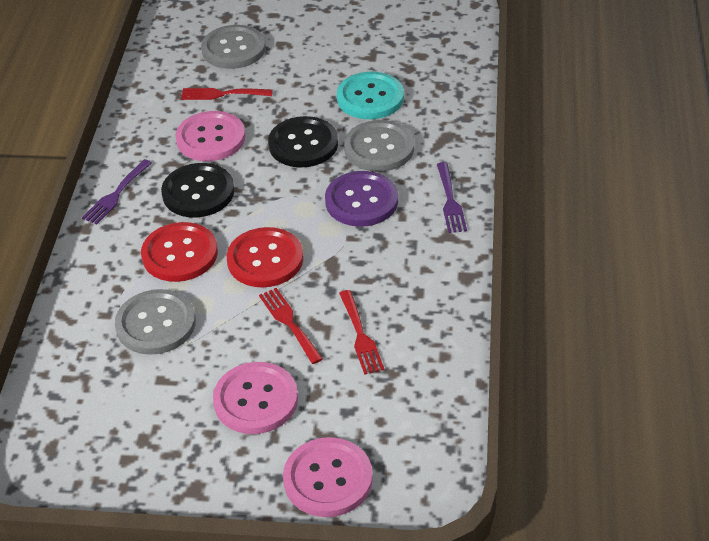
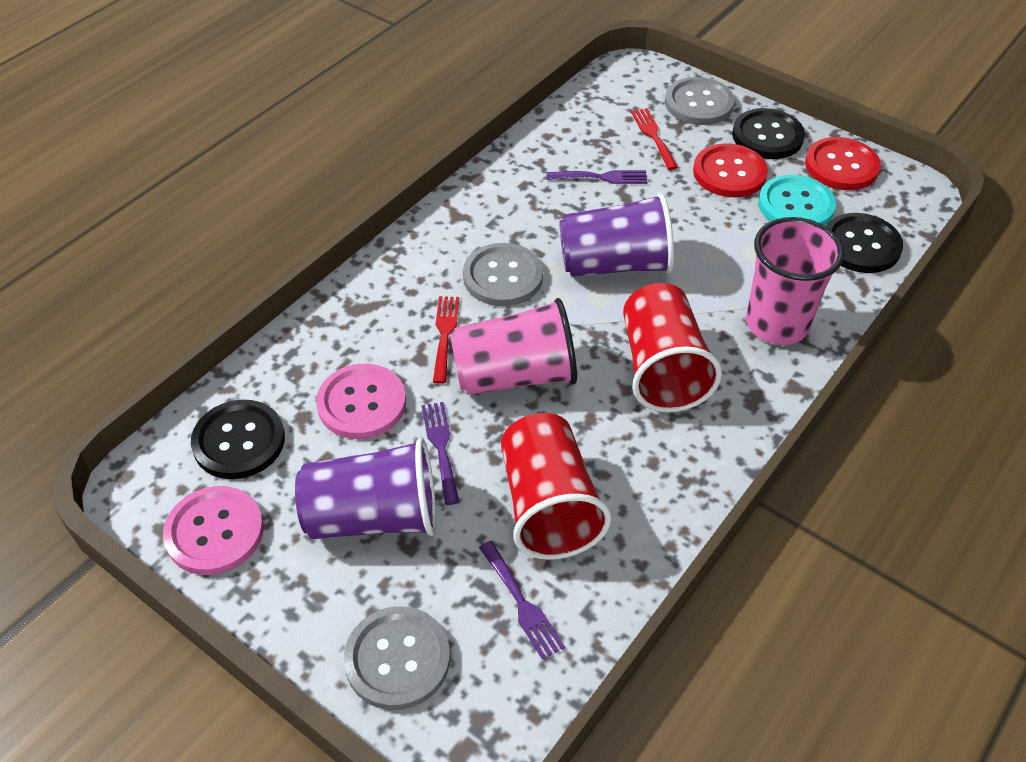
black button: [161,163,235,217] [268,116,338,168] = 2 -> [191,400,285,479] [732,108,805,159] [826,213,903,273] = 3
pink button: [175,111,245,161] [213,362,298,434] [283,437,373,517] = 3 -> [163,486,264,575] [316,364,406,439] = 2
pink cup: none = 0 -> [450,298,577,395] [746,217,844,345] = 2
purple button: [325,171,398,227] = 1 -> none = 0
purple cup: none = 0 -> [295,438,436,539] [559,193,674,277] = 2
purple fork: [82,159,152,225] [437,162,467,233] = 2 -> [421,402,460,505] [479,541,565,660] [546,170,647,184] = 3
red cup: none = 0 -> [501,413,611,560] [623,283,722,412] = 2
red fork: [181,88,273,100] [259,288,323,364] [339,290,384,375] = 3 -> [433,296,459,384] [631,108,678,170] = 2

